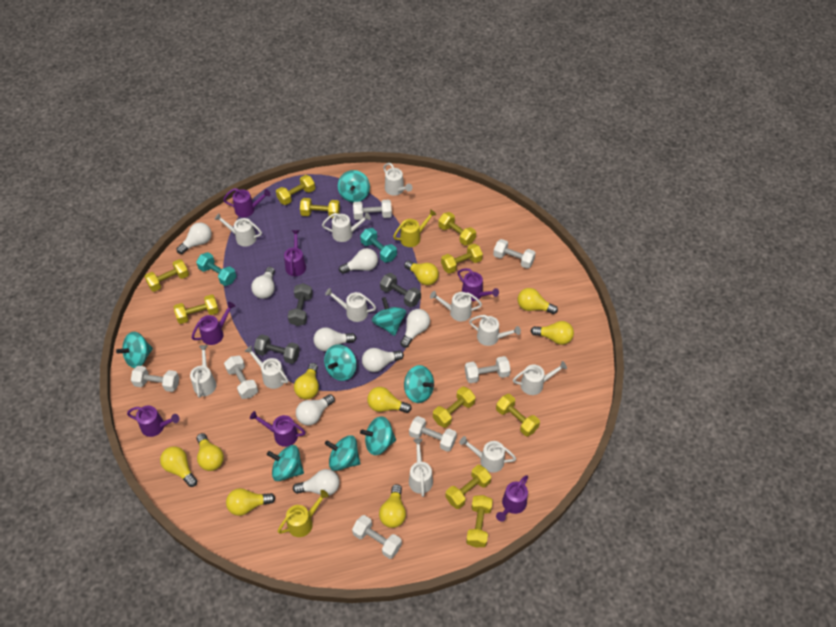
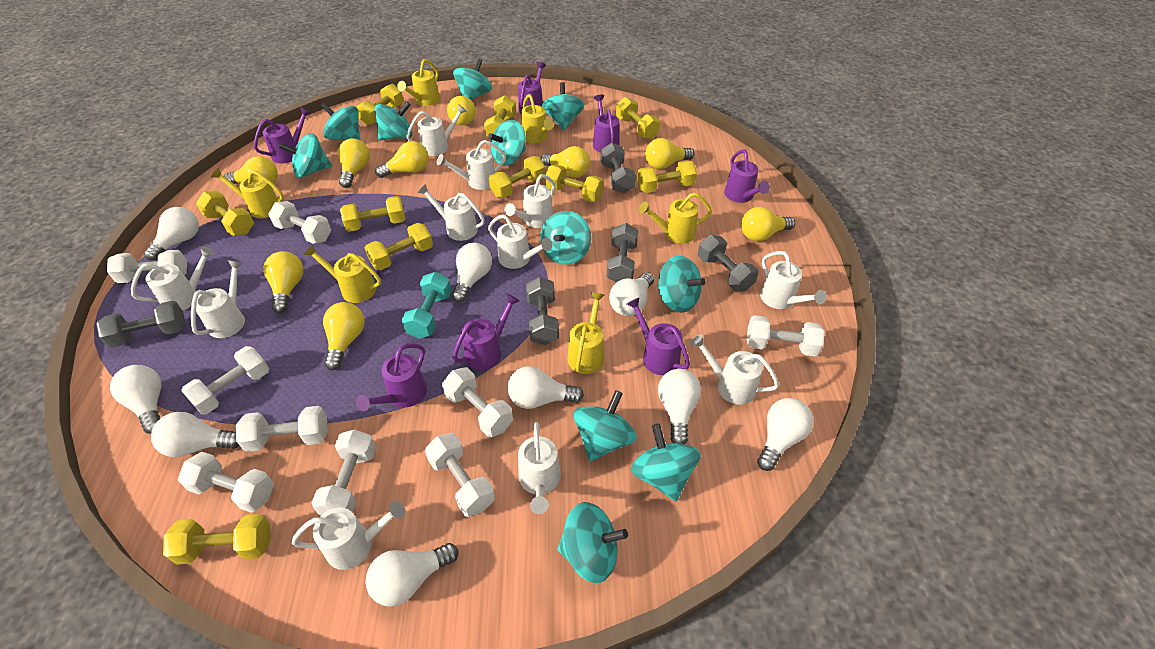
grey dumbbell: [254,334,300,364] [288,283,313,326] [380,273,421,307] = 3 -> [96,301,186,348] [526,277,559,345] [600,143,636,193] [607,223,638,283] [698,235,759,291] = 5
turquoise dumbbell: [196,252,236,286] [360,228,397,263] = 2 -> [402,272,452,339] = 1
turquoise spinning top: [116,332,153,368] [267,445,304,481] [324,344,357,381] [325,435,360,471] [338,170,370,203] [360,416,396,455] [372,297,406,336] [404,365,434,403] = 8 -> [278,133,332,178] [321,102,360,141] [375,102,413,140] [453,58,492,100] [488,120,526,166] [540,211,591,265] [542,82,584,130] [557,502,628,583] [573,390,637,461] [631,424,701,501] [657,256,706,313] = 11
white dumbbell: [131,366,179,392] [224,356,258,399] [352,515,402,559] [353,199,392,220] [409,416,457,452] [465,356,511,383] [493,239,536,269] = 7 -> [107,250,187,283] [178,452,274,513] [181,346,269,415] [236,406,328,452] [268,201,331,244] [311,430,376,515] [425,433,495,517] [442,367,513,437] [747,315,825,357] = 9
white light bulb: [176,222,212,254] [251,267,275,299] [293,469,340,495] [296,394,335,425] [313,327,356,351] [339,248,378,274] [362,348,404,372] [400,309,430,348] = 8 -> [110,365,162,434] [144,207,199,261] [151,412,240,457] [365,543,458,607] [452,243,492,302] [507,366,584,409] [609,272,654,316] [658,369,701,444] [757,398,814,471] = 9
yellow watering can: [278,490,329,537] [393,209,436,247] = 2 -> [211,168,284,219] [304,244,381,303] [397,59,440,106] [521,94,554,144] [568,292,604,374] [639,193,712,244] = 6

